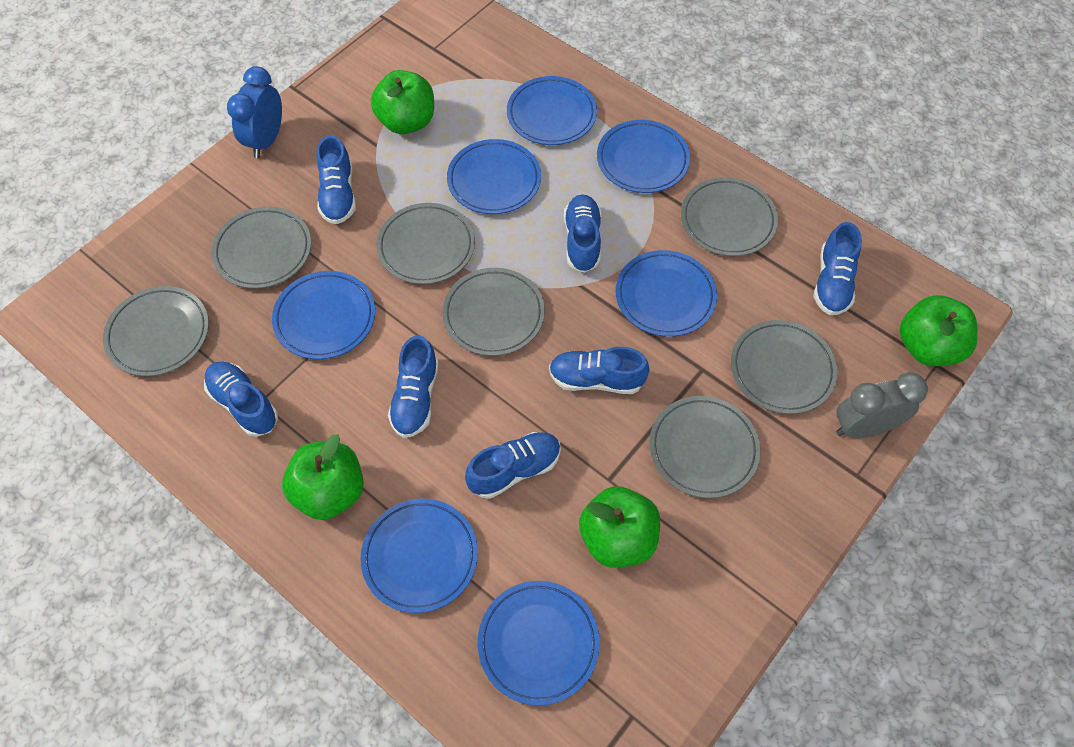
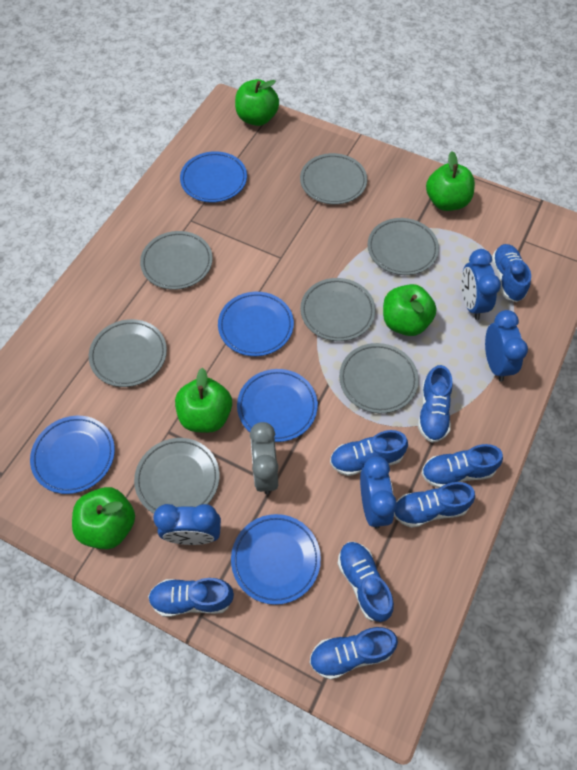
blue clock: [227,66,282,158] = 1 -> [153,504,221,545] [360,456,397,529] [461,249,501,320] [485,310,528,382] = 4
blue plate: [272,271,375,359] [361,499,478,613] [447,139,541,214] [477,581,600,706] [507,76,597,145] [597,120,690,193] [616,250,717,337] = 7 -> [30,416,115,494] [180,151,247,203] [218,292,294,356] [231,514,321,605] [237,369,318,442] = 5
blue shoe: [204,361,278,437] [316,135,356,224] [388,335,439,438] [465,432,561,499] [549,347,650,394] [564,194,601,273] [813,222,862,315] = 7 -> [148,578,234,617] [310,627,398,679] [330,430,408,476] [337,542,394,622] [394,482,475,528] [418,365,453,443] [421,444,503,488] [492,244,531,302] = 8
green apple: [282,434,364,520] [371,70,434,134] [579,486,660,568] [900,295,978,366] = 4 -> [72,487,135,549] [175,368,232,433] [235,79,279,126] [383,284,436,336] [426,151,475,211] = 5

